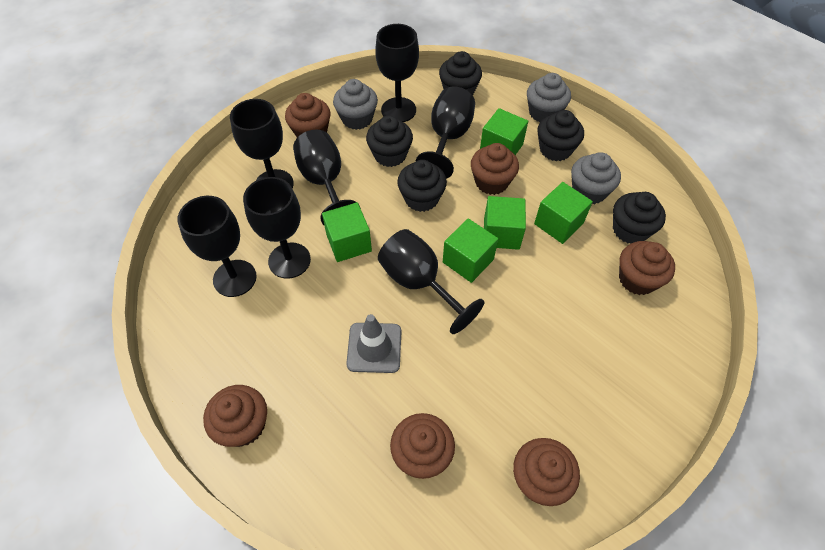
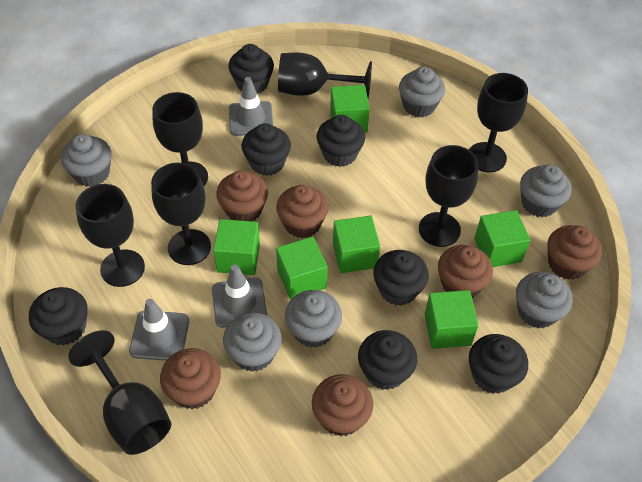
black cupcake: [366,115,413,167] [397,160,447,212] [439,51,482,96] [537,110,584,161] [613,192,666,243] = 5 -> [29,287,88,345] [228,44,274,94] [242,123,291,176] [317,115,365,167] [358,330,417,390] [373,250,429,306] [469,334,528,394] = 7
green cube: [322,202,372,262] [443,218,498,283] [480,108,528,155] [484,196,526,250] [534,182,593,244] = 5 -> [213,219,260,275] [276,237,327,300] [330,85,370,133] [333,216,380,273] [425,290,479,349] [474,210,531,267] = 6
grey cupcake: [333,79,378,130] [527,73,571,122] [571,152,621,204] = 3 -> [61,134,112,187] [223,313,282,372] [285,290,342,348] [399,66,445,118] [516,272,573,329] [520,164,572,217] = 6
grey traffic cone: [346,314,401,373] = 1 -> [129,299,189,361] [212,264,267,328] [229,77,273,136] = 3

